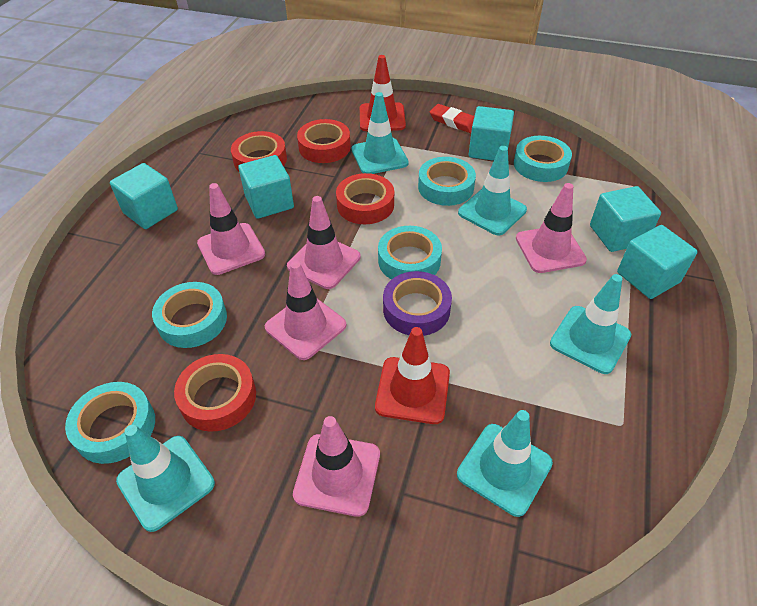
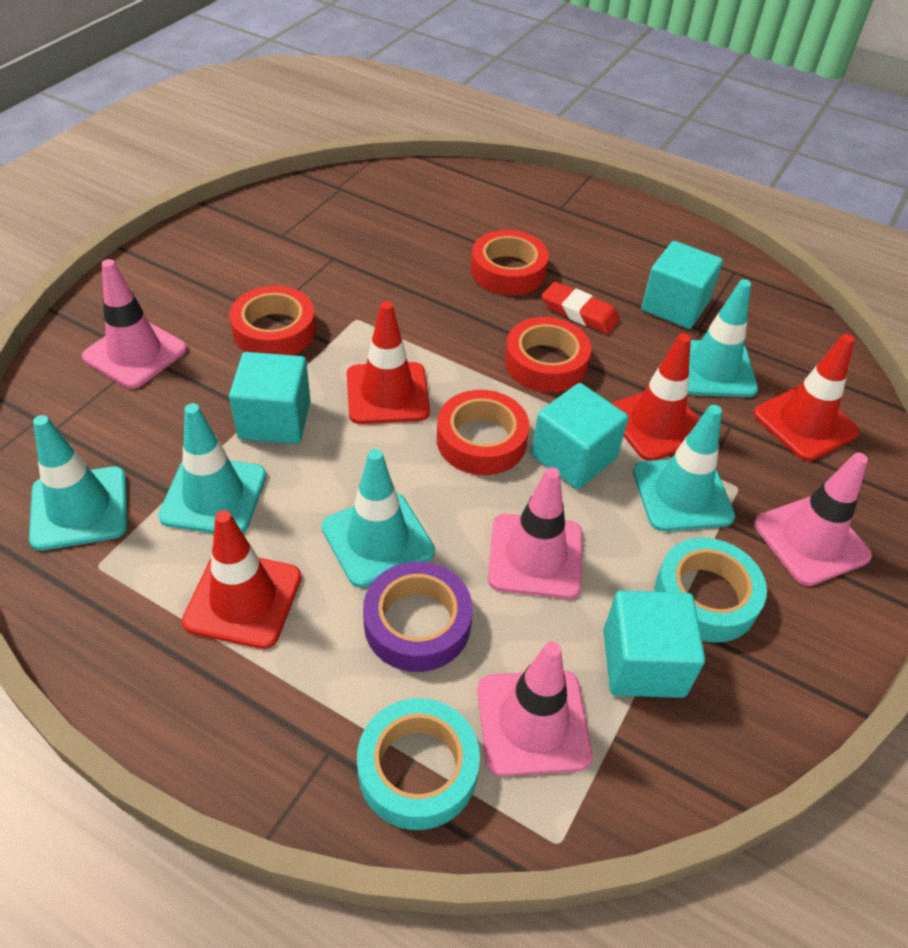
pink traffic cone: [197,183,265,275] [265,261,346,360] [287,196,361,289] [293,416,380,517] [516,183,587,273] = 5 -> [82,259,187,389] [477,642,593,776] [488,467,583,599] [754,453,872,586] = 4
red traffic cone: [360,55,406,131] [375,327,450,424] = 2 -> [182,510,302,649] [347,301,430,424] [611,333,700,461] [753,334,860,461] = 4
turquoise cube: [110,163,178,229] [238,155,294,219] [469,106,514,161] [590,186,661,252] [617,225,698,299] = 5 -> [229,352,311,444] [531,383,629,489] [603,590,705,698] [641,241,723,329] = 4
turquoise tape: [65,382,155,464] [152,282,227,348] [378,226,442,280] [418,157,476,206] [514,136,572,182] = 5 -> [357,698,480,830] [654,538,767,643] = 2

